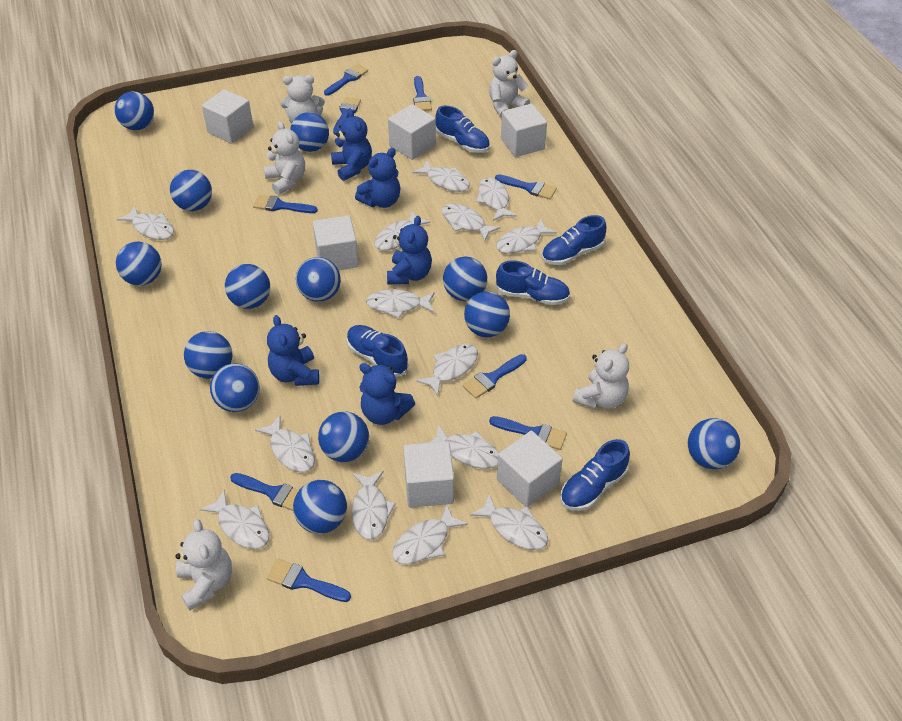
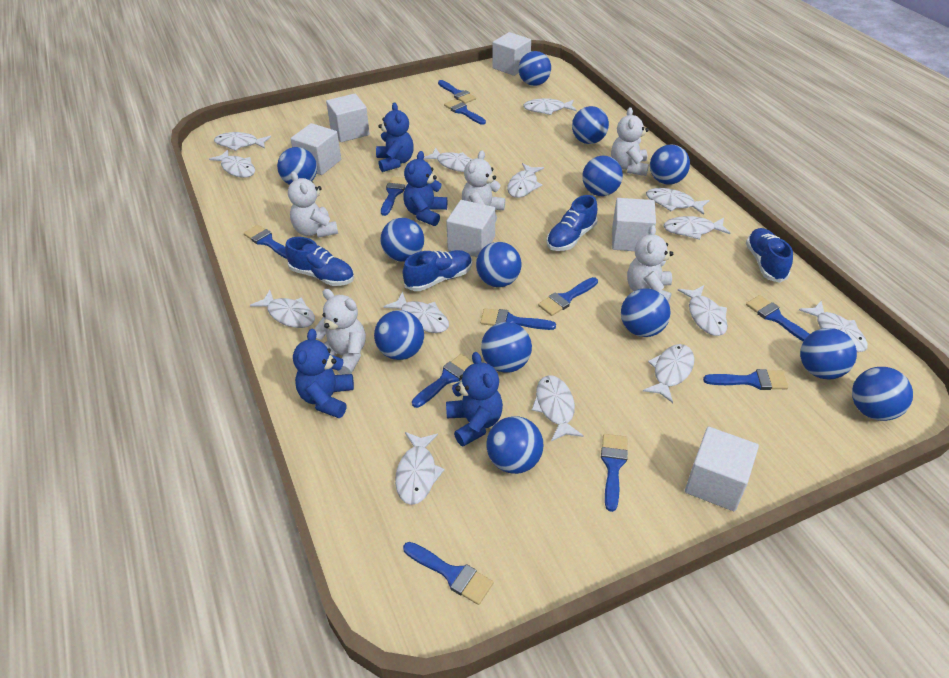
blue brush: [230,473,299,511] [253,195,318,213] [267,559,351,602] [324,64,368,96] [333,97,361,135] [413,76,432,111] [463,354,527,399] [489,416,567,450] [495,174,557,199] = 9 -> [244,225,287,259] [381,177,407,216] [403,542,493,605] [412,354,474,408] [438,80,476,104] [444,99,486,125] [480,308,556,330] [538,277,598,316] [601,434,628,512] [703,369,788,390] [746,295,809,341] = 11
blue shoe: [347,325,409,377] [435,106,490,153] [496,260,570,305] [542,215,606,265] [560,439,630,511] = 5 -> [285,237,354,286] [403,250,472,291] [547,195,597,251] [746,228,793,283] = 4
blue teddy bear: [267,315,319,386] [331,108,372,181] [355,148,400,208] [359,363,415,425] [387,216,432,285] = 5 -> [293,329,354,418] [376,102,414,172] [403,151,447,226] [446,352,503,447] = 4

